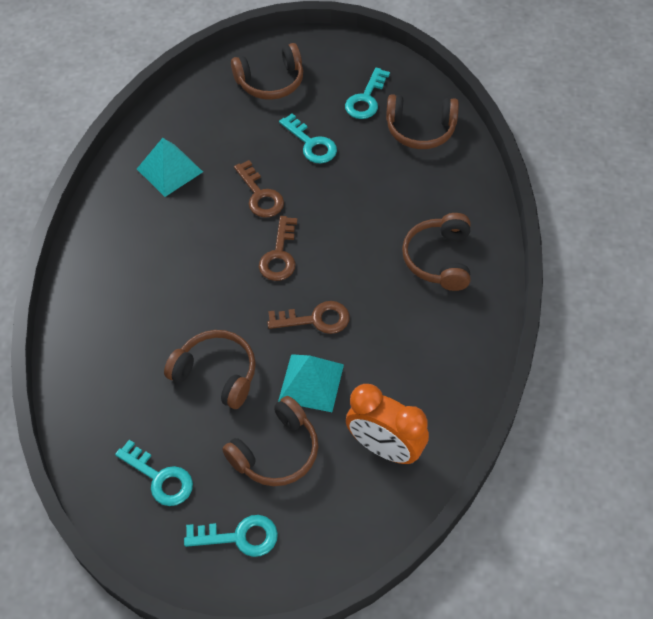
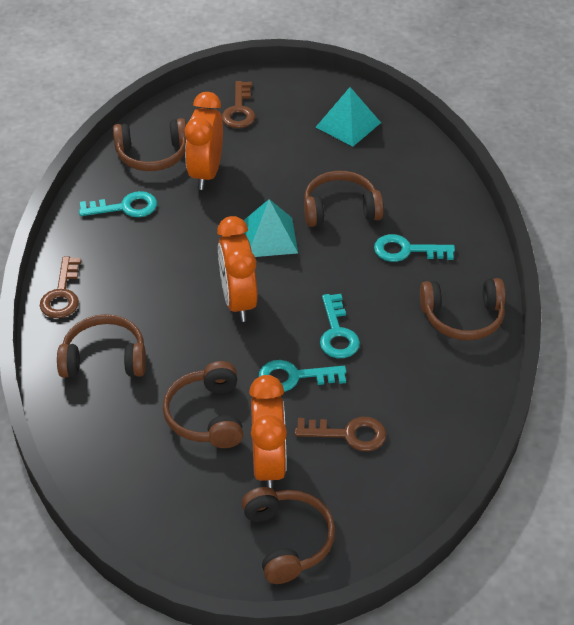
brown headphones: [164,330,256,409] [222,396,318,486] [231,43,303,100] [386,94,459,149] [402,213,471,291] = 5 -> [57,314,146,378] [113,118,186,171] [163,361,243,448] [242,487,335,584] [304,171,384,227] [420,278,506,340] = 6
orange clock: [346,384,429,464] = 1 -> [185,92,223,190] [217,216,258,322] [249,375,287,489] = 3

